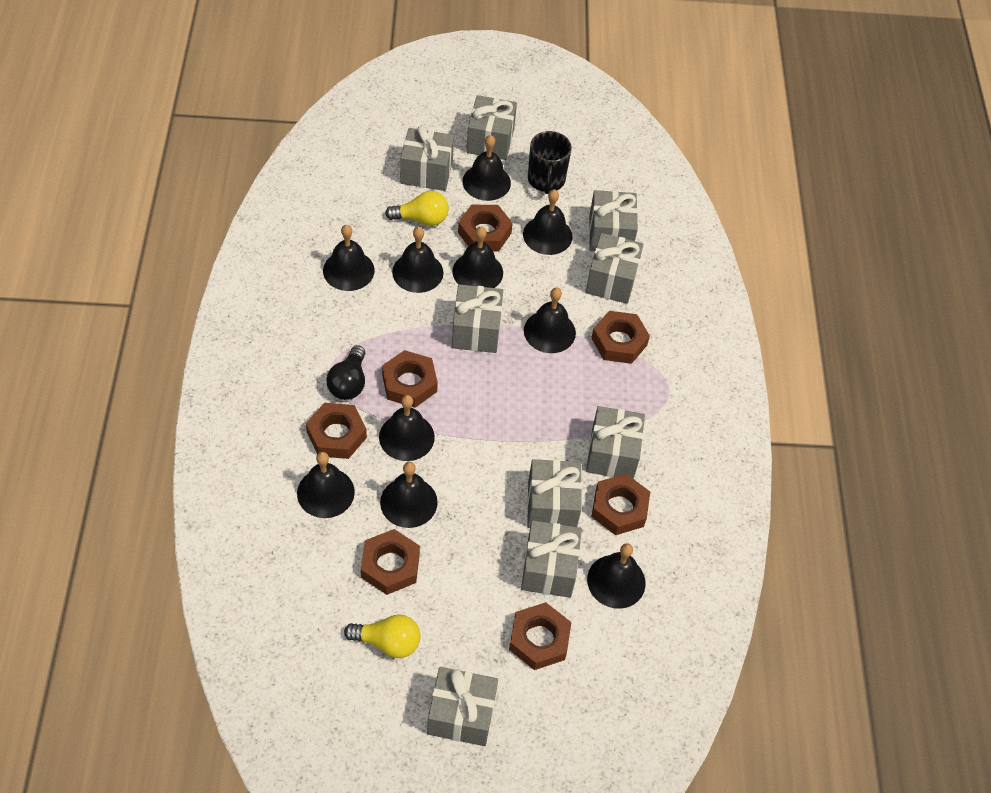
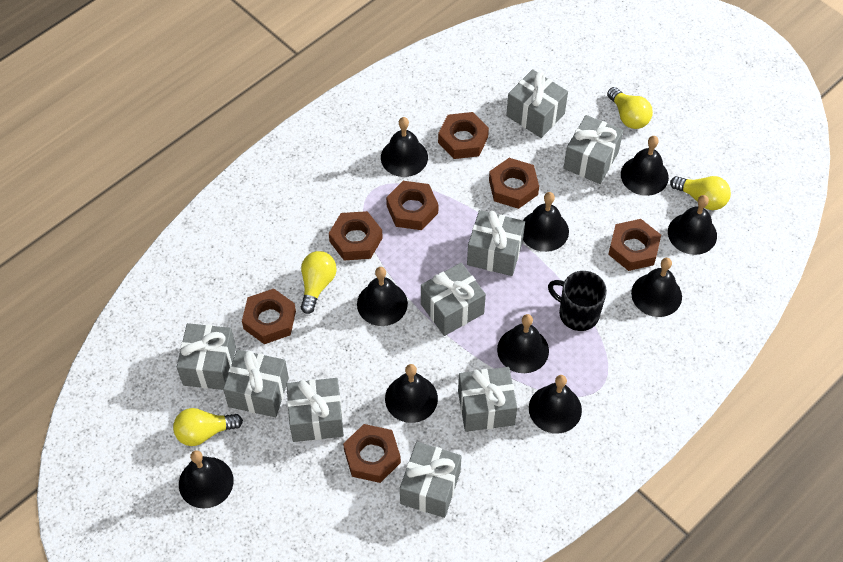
black light bulb: [326,345,365,400] = 1 -> none = 0
yellow light bulb: [344,614,421,658] [385,191,449,226] = 2 -> [173,408,243,446] [301,251,337,314] [607,87,653,129] [670,176,731,210] = 4

